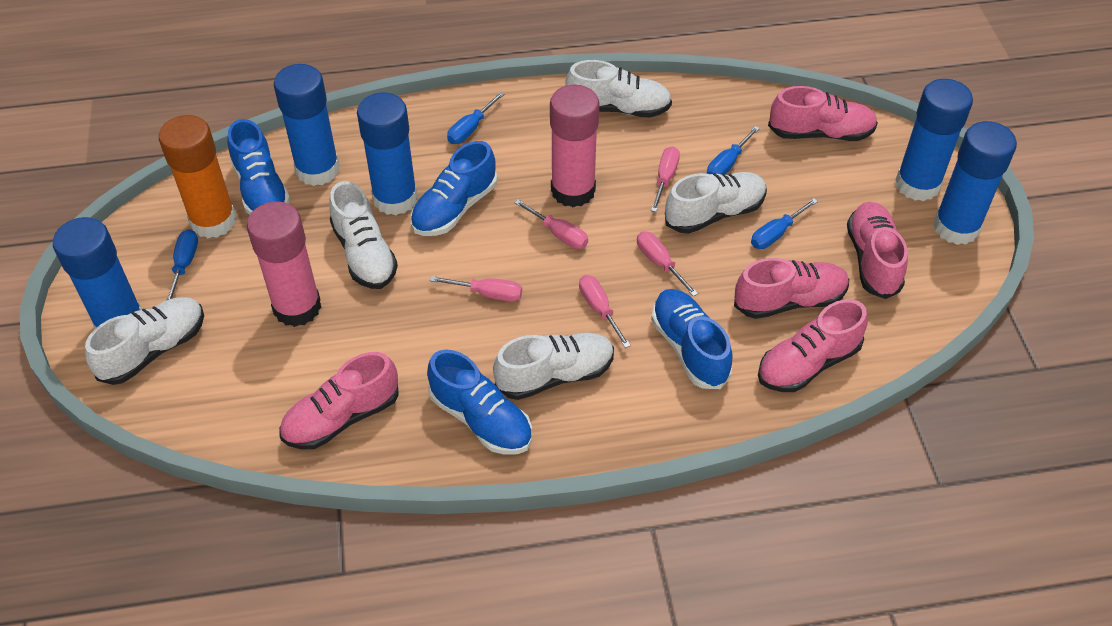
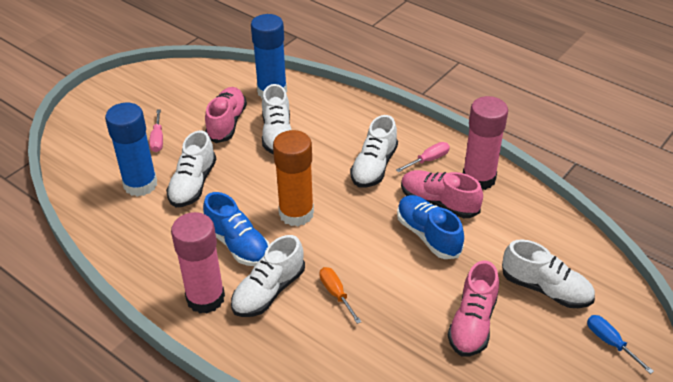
blue glue stick: [53,217,142,329] [274,64,339,186] [357,93,418,216] [896,79,973,201] [933,121,1017,245] = 5 -> [105,103,157,197] [251,14,287,98] = 2
blue screwdriver: [166,229,198,301] [447,92,505,144] [707,126,760,175] [751,198,818,249] = 4 -> [587,315,654,374] = 1
blue shoe: [228,119,290,215] [411,141,497,236] [427,349,532,455] [651,289,733,389] = 4 -> [203,192,269,266] [397,195,464,259] = 2
orange screwdriver: none = 0 -> [319,267,362,324] = 1
pink screwdriver: [429,276,522,302] [514,199,588,249] [579,275,631,348] [637,231,698,297] [651,146,680,212] = 5 -> [149,109,163,152] [396,142,450,172] = 2
pink shoe: [279,352,399,449] [734,258,849,319] [758,299,868,392] [768,86,878,141] [847,202,908,299] = 5 -> [205,87,247,143] [401,170,483,218] [448,261,499,356] = 3

